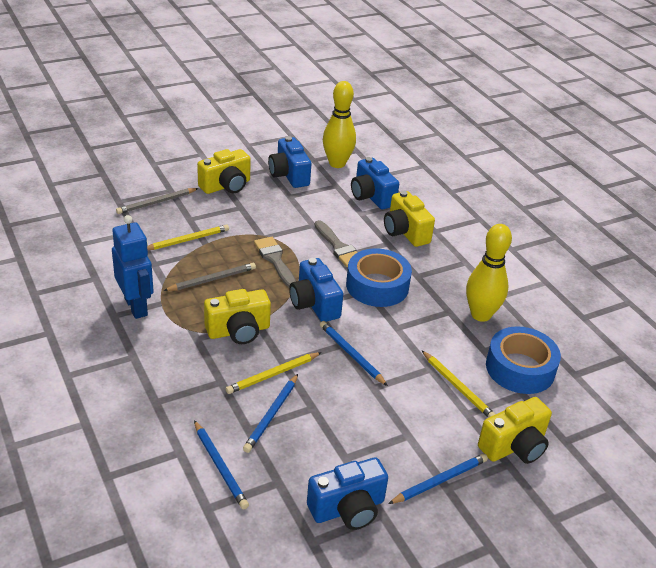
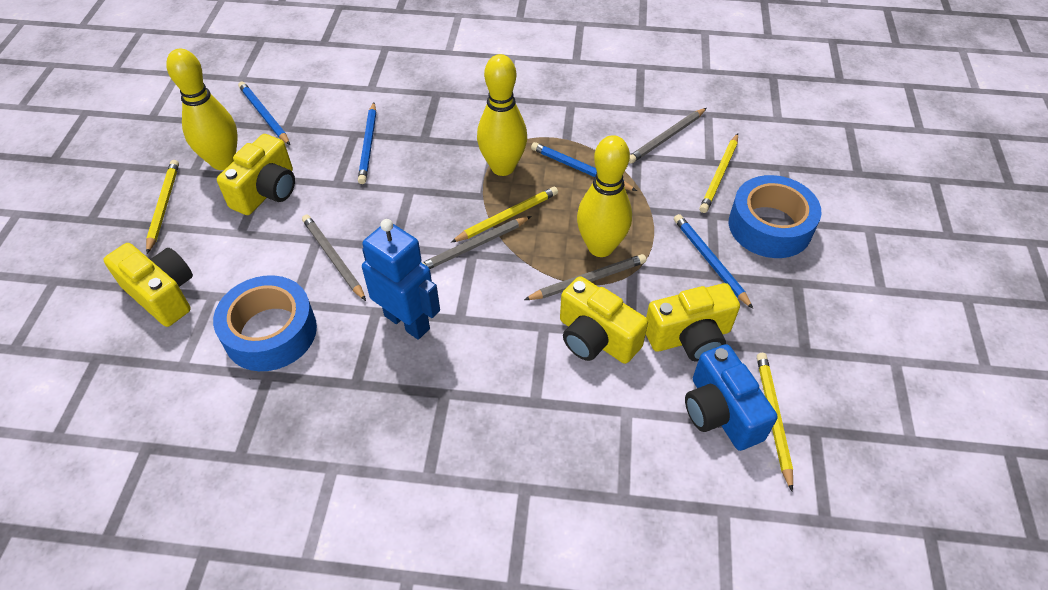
blue camera: [268,136,311,188] [289,258,343,322] [307,457,388,530] [351,157,399,209] = 4 -> [685,344,778,451] = 1
grey brush: [254,237,296,288] [315,220,358,267] = 2 -> none = 0
grey pencil: [116,188,199,214] [163,263,256,291] = 2 -> [302,215,366,301] [423,216,531,269] [524,254,646,300] [629,108,706,164] = 4
yellow bowling pin: [323,81,356,168] [466,224,512,322] = 2 -> [166,48,238,170] [477,54,527,176] [577,135,632,257] = 3
yellow pencil: [147,224,229,250] [226,352,322,394] [422,351,496,418] = 3 -> [146,160,179,254] [451,187,558,243] [699,133,738,213] [757,353,793,491] = 4

